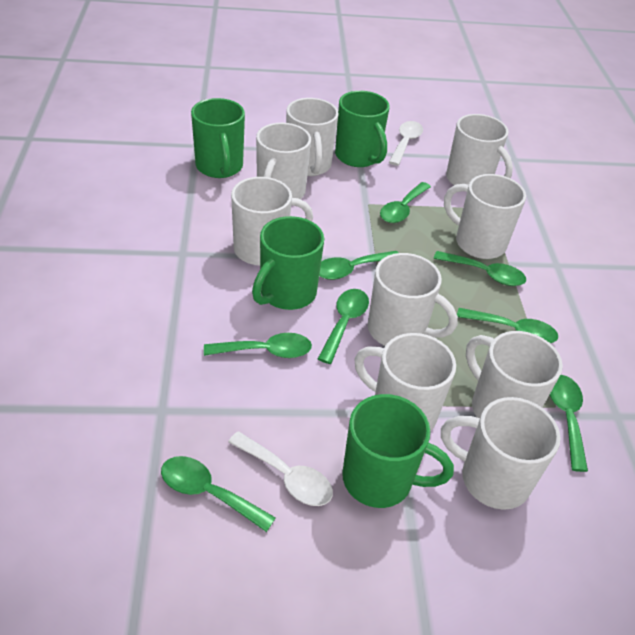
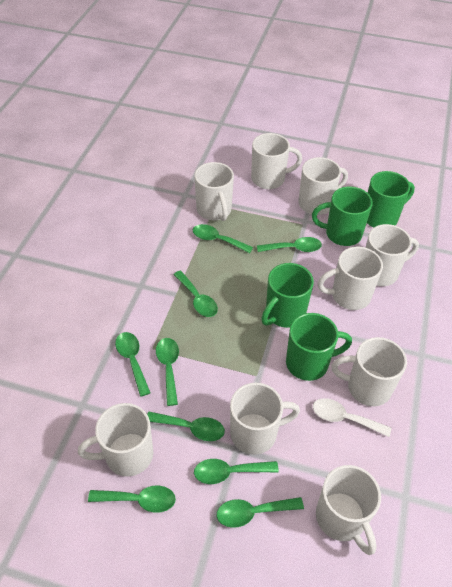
green spoon: [161,456,276,532] [204,333,312,358] [318,289,369,364] [319,251,398,280] [380,182,431,223] [433,251,526,286] [457,308,558,343] [550,375,588,472] = 8 -> [88,485,176,513] [115,332,150,397] [147,412,225,441] [156,338,179,406] [173,270,218,317] [193,224,253,253] [194,459,279,484] [217,497,304,528] [257,237,322,252] = 9
white spoon: [228,431,333,506] [389,121,423,166] = 2 -> [313,398,391,437] = 1

